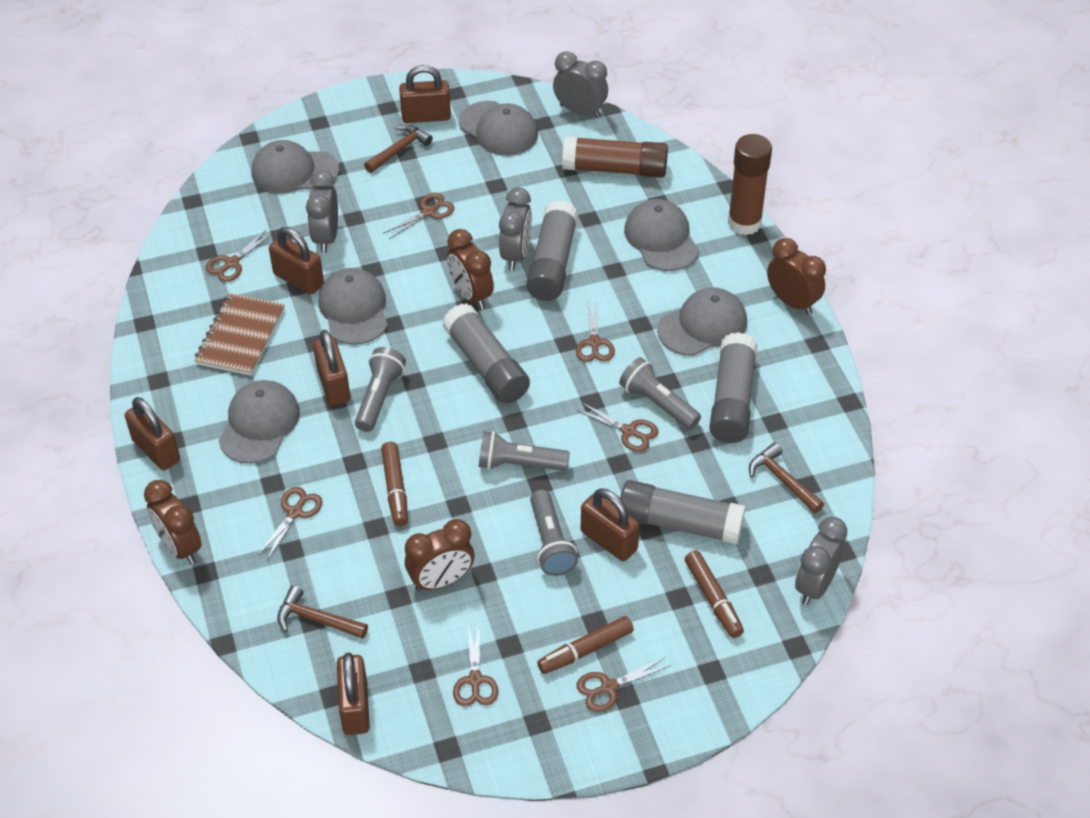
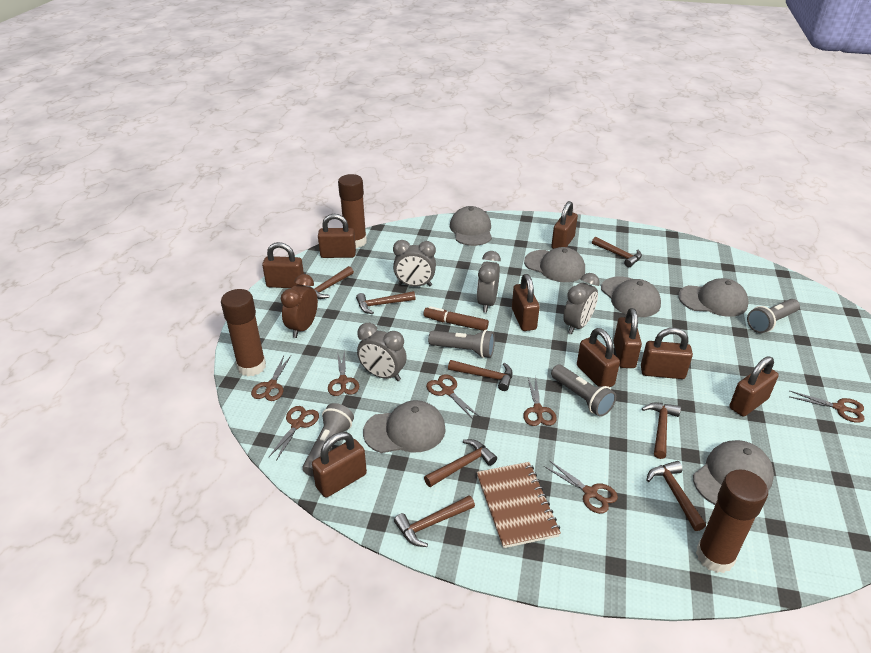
brown clock: [144,480,201,564] [405,519,474,591] [447,229,494,310] [767,238,826,315] = 4 -> [281,274,318,338] = 1
brown glue stick: [562,136,668,178] [728,134,772,235] = 2 -> [221,289,266,376] [338,174,367,248] [696,469,768,573] = 3
brown hammer: [277,586,368,639] [364,124,433,173] [749,442,824,513] = 3 -> [303,266,354,299] [356,291,416,314] [394,495,475,547] [424,439,497,487] [448,360,513,391] [592,237,642,267] [642,403,681,459] [647,461,706,531] = 8
brown marker: [381,442,408,526] [537,616,634,674] [685,551,744,638] = 3 -> [423,306,489,331] = 1
brown padlock: [125,397,180,470] [269,227,324,294] [313,330,350,406] [337,652,370,735] [399,65,451,123] [581,488,640,561] = 6 -> [262,242,304,288] [312,432,367,497] [318,214,356,258] [512,274,540,331] [551,201,578,249] [577,328,620,387] [614,308,642,368] [641,328,693,379] [730,356,779,417] = 9
grey glue stick: [442,303,530,403] [526,200,578,301] [620,480,745,545] [709,332,757,443] = 4 -> none = 0

